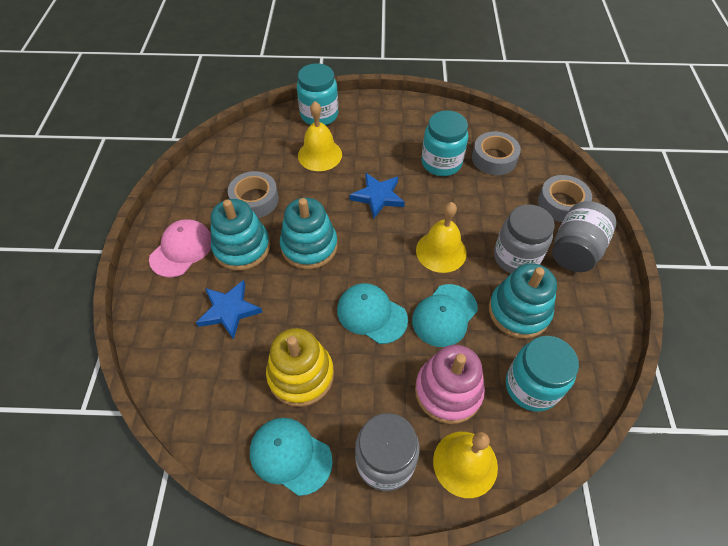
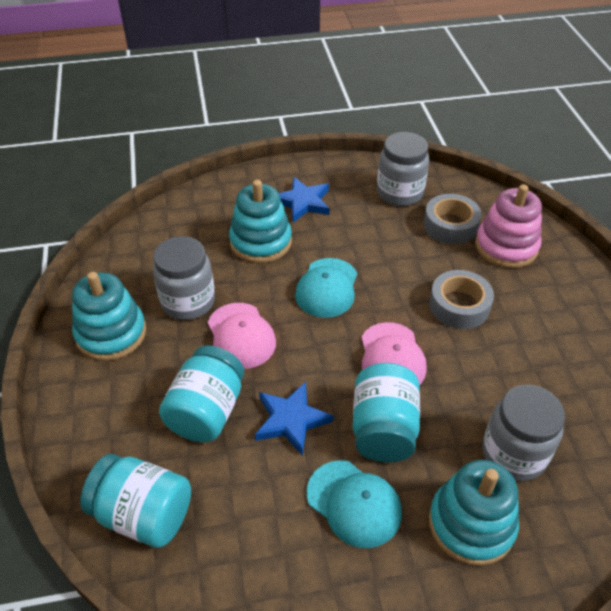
grey tape: [228,171,279,218] [472,132,521,175] [538,175,592,222] = 3 -> [424,194,481,244] [429,270,494,329] = 2
pink cap: [149,219,211,277] = 1 -> [208,303,276,369] [362,322,427,385] = 2
turquoise cap: [250,418,333,496] [337,283,408,344] [412,284,478,347] = 3 -> [295,258,357,318] [307,460,402,548] = 2
yellow bell: [298,101,342,171] [416,202,467,273] [433,432,498,498] = 3 -> none = 0
yellow stacking toy: [266,328,334,407] = 1 -> none = 0

